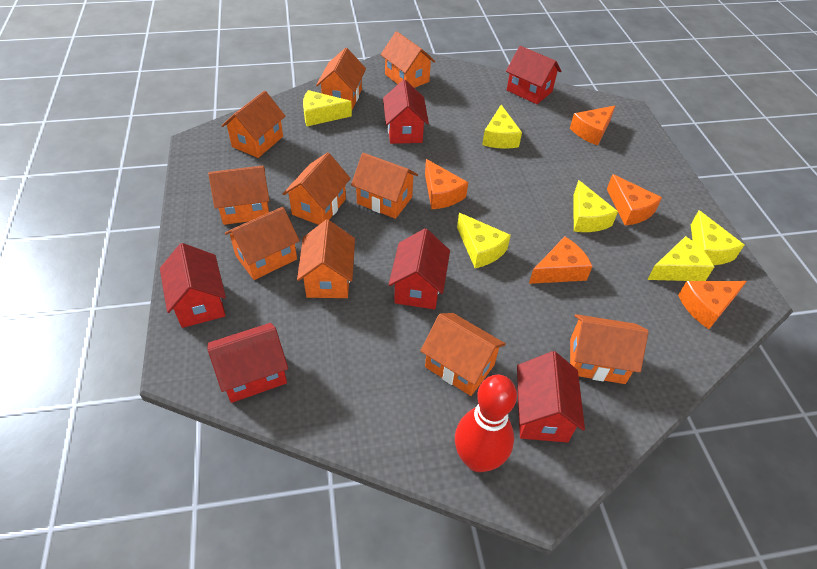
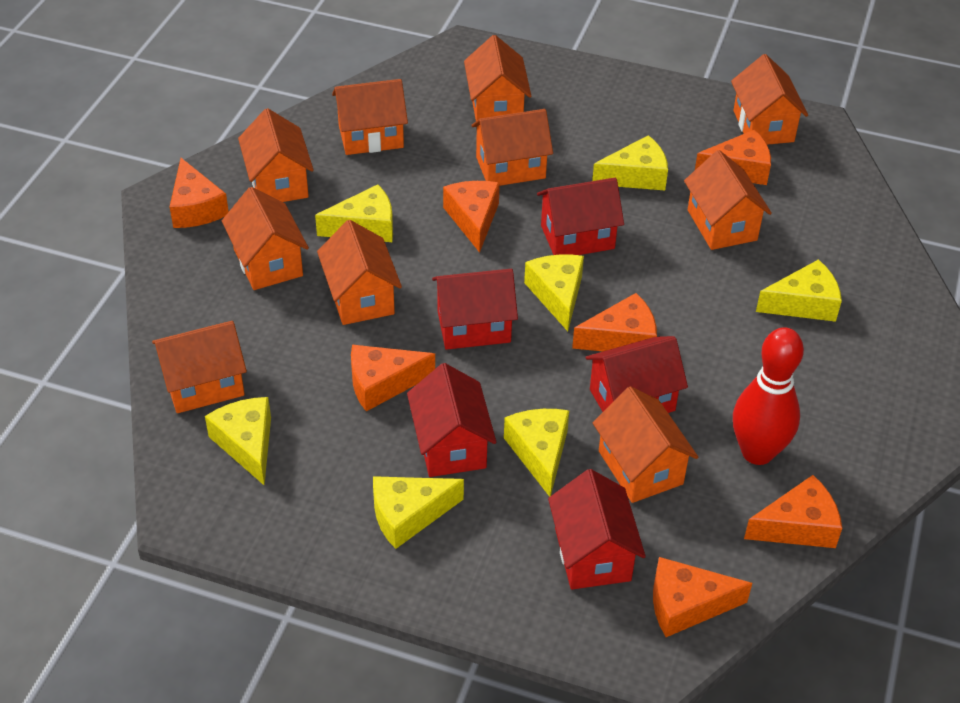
orange cheese: [425,159,468,209] [529,236,592,284] [570,106,615,145] [607,174,662,226] [678,281,747,329] = 5 -> [170,158,229,228] [351,344,435,411] [443,181,500,253] [572,293,657,351] [653,557,752,637] [695,130,771,185] [744,475,842,548] = 7
red house: [160,243,226,328] [208,323,288,403] [383,80,429,144] [389,228,450,309] [506,46,561,104] [517,351,585,443] = 6 -> [407,363,497,477] [432,269,518,350] [537,178,624,255] [548,469,646,589] [585,336,688,413] = 5
yellow cheese: [303,90,352,126] [457,213,511,268] [482,105,522,149] [574,180,618,232] [647,236,714,281] [691,210,744,265] = 6 -> [205,397,271,485] [315,184,393,242] [373,476,464,549] [504,409,569,497] [524,254,584,331] [592,135,668,190] [756,259,842,322] = 7

